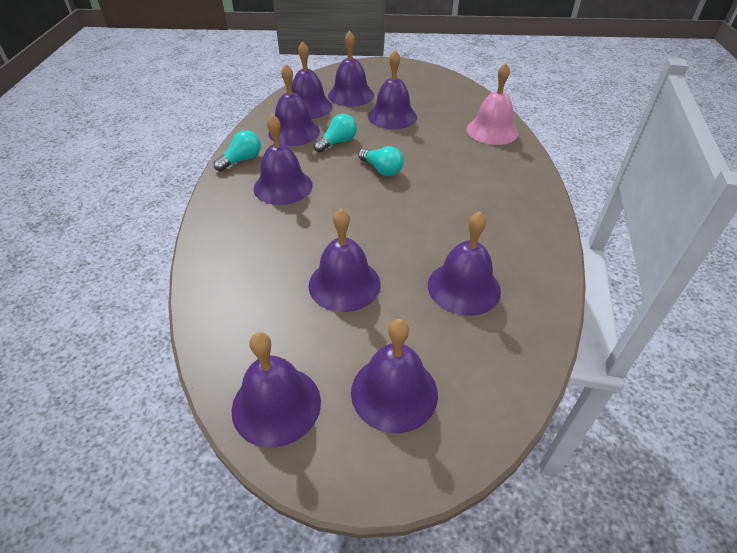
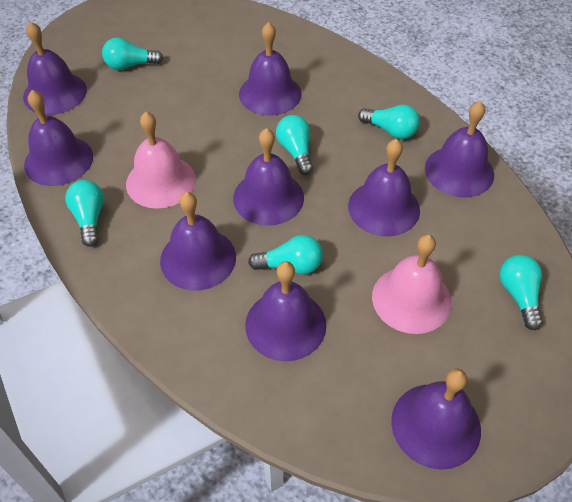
pink bell: [467,63,518,145] = 1 -> [126,112,196,209] [372,234,451,334] = 2
turquoise light bulb: [214,130,261,171] [314,114,357,152] [358,146,404,176] = 3 -> [65,180,104,247] [102,38,163,70] [248,235,323,274] [276,115,313,175] [358,105,420,139] [500,255,543,330] = 6

